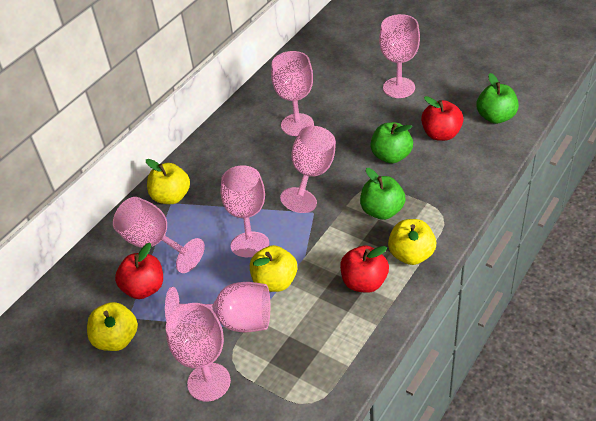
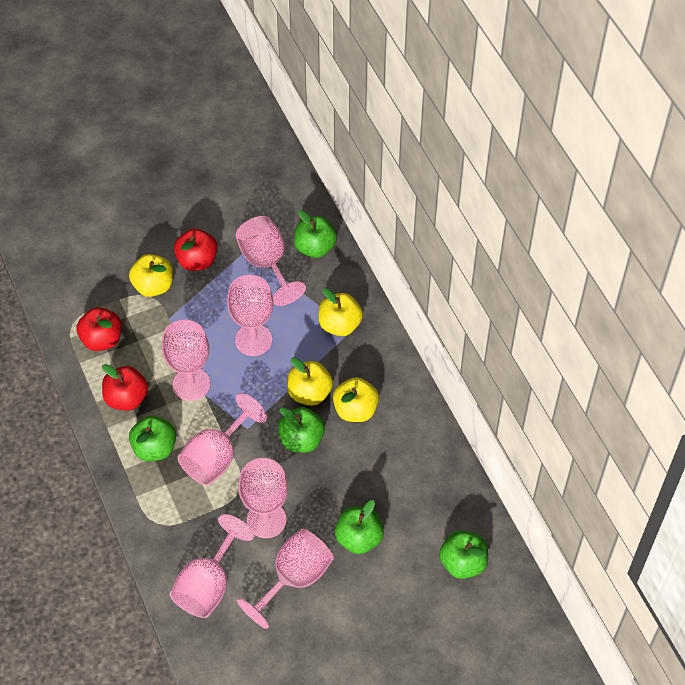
green apple: [360,168,405,220] [370,122,413,163] [477,73,519,124] = 3 -> [129,416,176,461] [278,407,325,453] [294,210,337,258] [335,500,384,554] [439,530,488,579] = 5

